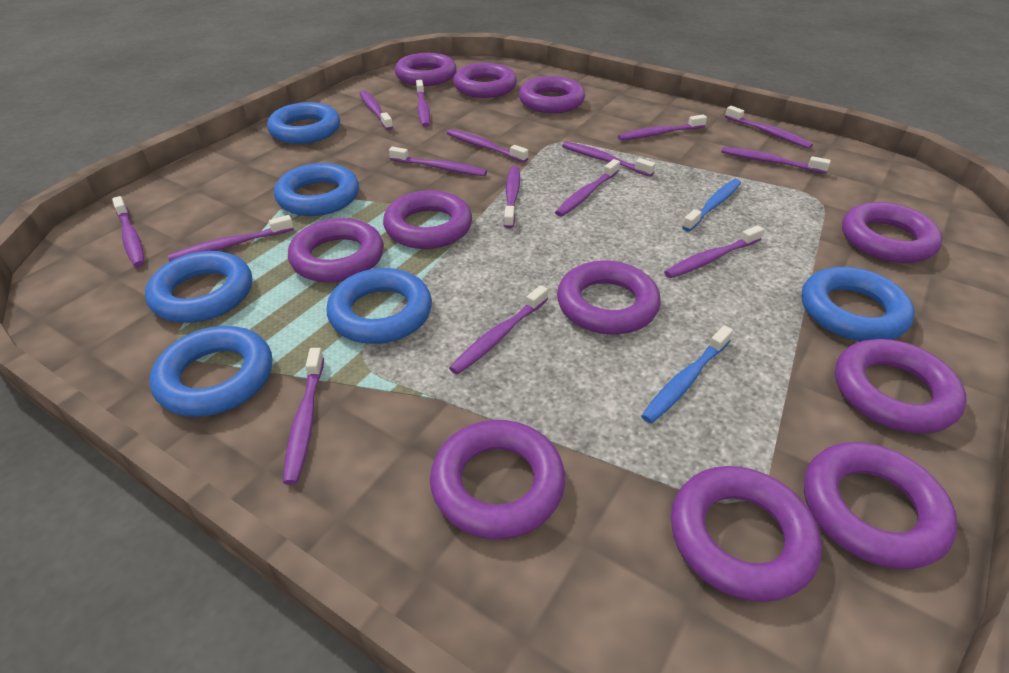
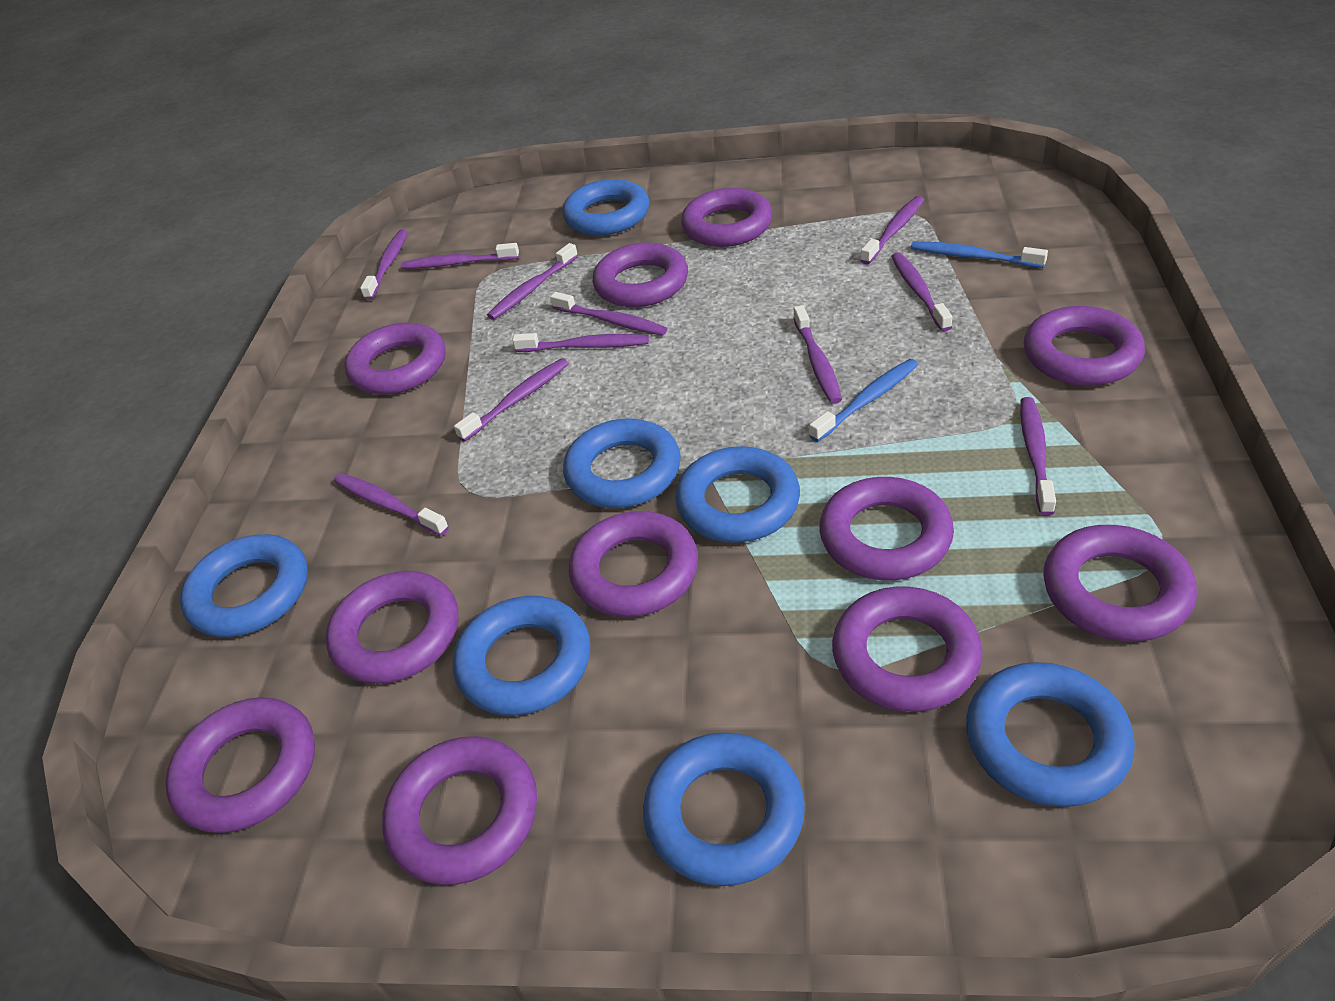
blue ring: [145,251,252,323] [150,326,272,417] [267,102,340,144] [274,163,359,216] [327,268,432,344] [802,267,915,341] = 6 -> [180,534,308,637] [453,596,590,716] [562,179,649,236] [563,418,681,508] [643,732,805,886] [675,446,800,543] [966,662,1135,807] = 7
purple toothbrush: [112,196,145,267] [167,215,294,262] [283,348,324,485] [360,91,393,130] [389,147,487,176] [416,80,430,127] [447,129,528,163] [449,285,548,375] [504,166,520,229] [555,159,620,217] [562,142,656,177] [618,115,707,140] [664,225,764,278] [721,147,831,174] [725,106,813,149] = 15 -> [334,473,449,536] [360,229,408,300] [402,243,519,269] [454,358,569,442] [487,243,578,320] [512,333,649,352] [550,292,667,336] [793,305,842,404] [860,196,924,264] [891,252,952,332] [1020,397,1056,515] = 11

